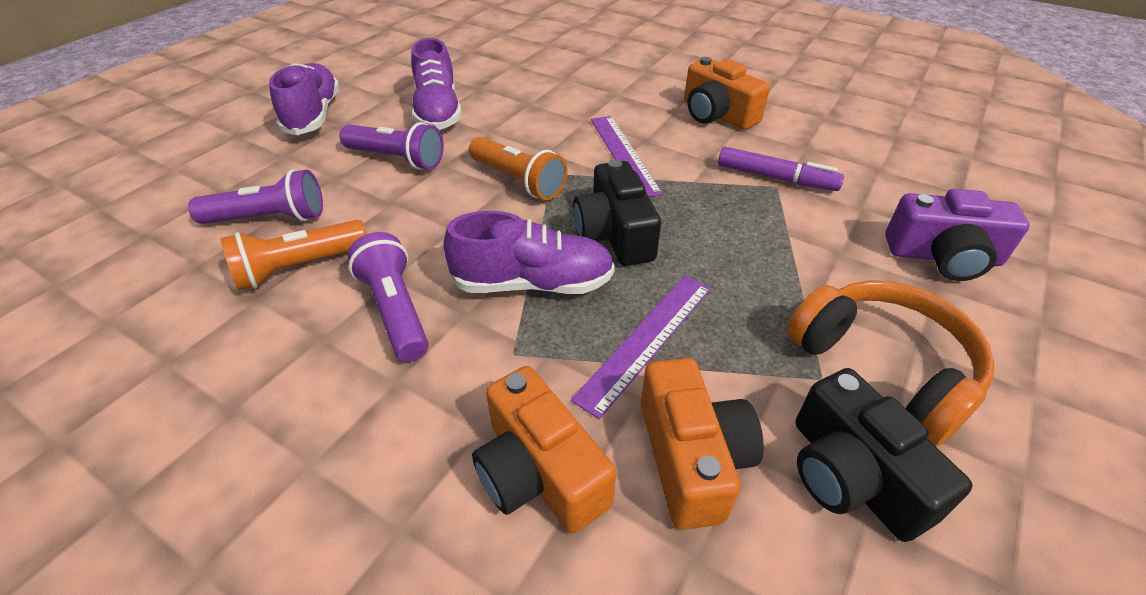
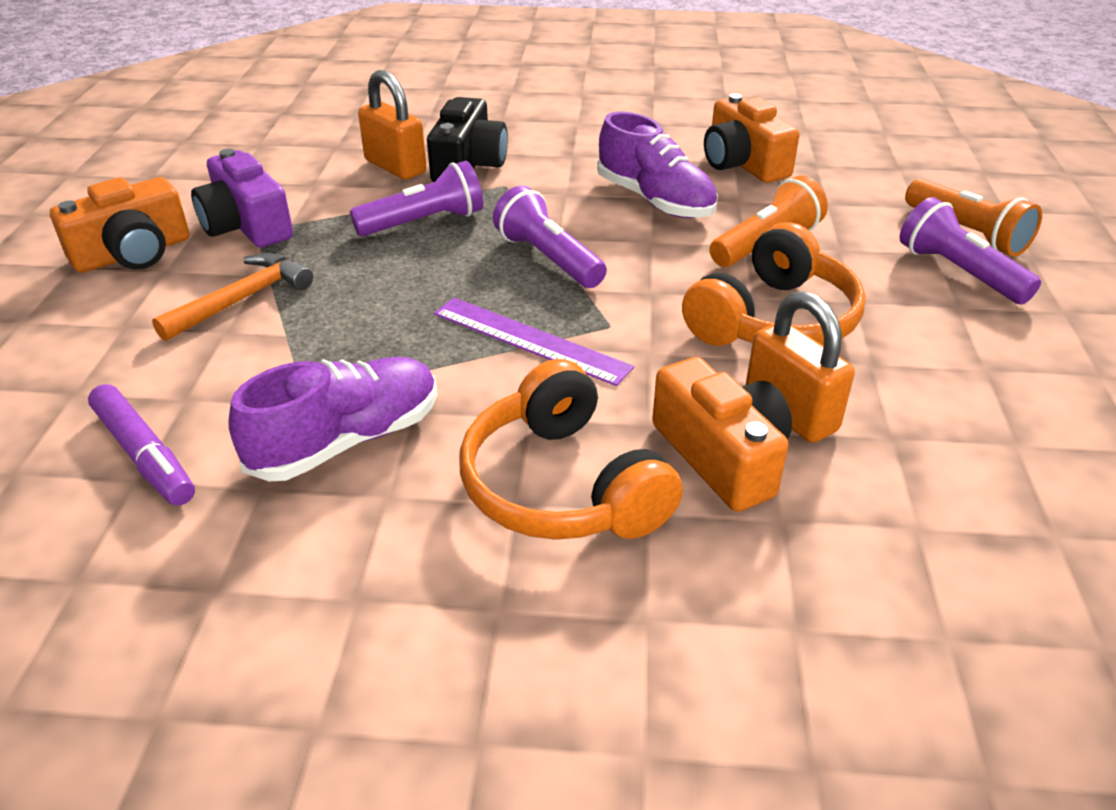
black camera: [573,159,661,266] [795,368,972,542] = 2 -> [427,97,508,182] = 1
orange hammer: none = 0 -> [152,253,313,341] = 1
orange headphones: [787,281,995,447] = 1 -> [459,359,683,540] [682,222,866,346] = 2
orange padlock: none = 0 -> [358,70,426,180] [746,291,855,443] = 2
purple ruler: [571,276,711,419] [591,116,663,197] = 2 -> [434,298,634,386] = 1
purple shoe: [269,63,340,135] [411,38,462,130] [443,211,615,294] = 3 -> [228,357,438,481] [597,111,718,218] = 2

